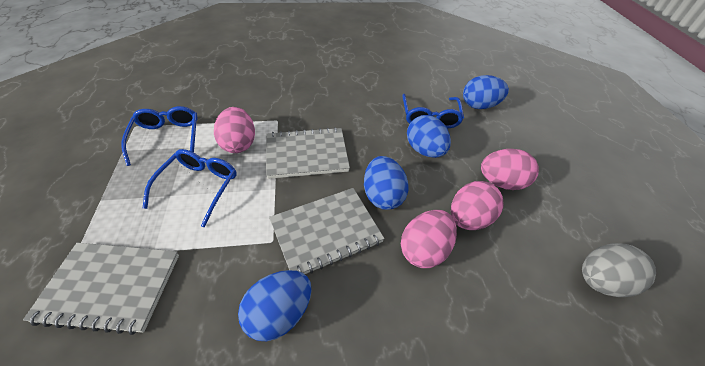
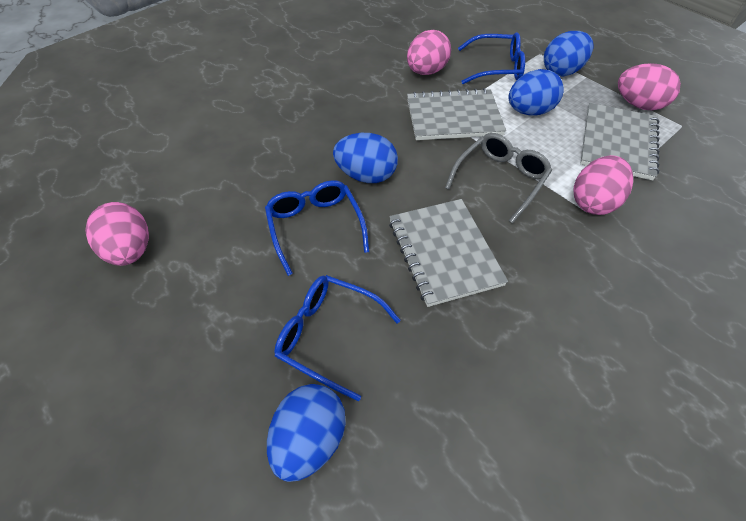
grey egg: [582,243,656,297] = 1 -> none = 0
grey glasses: none = 0 -> [445,133,552,224] = 1

